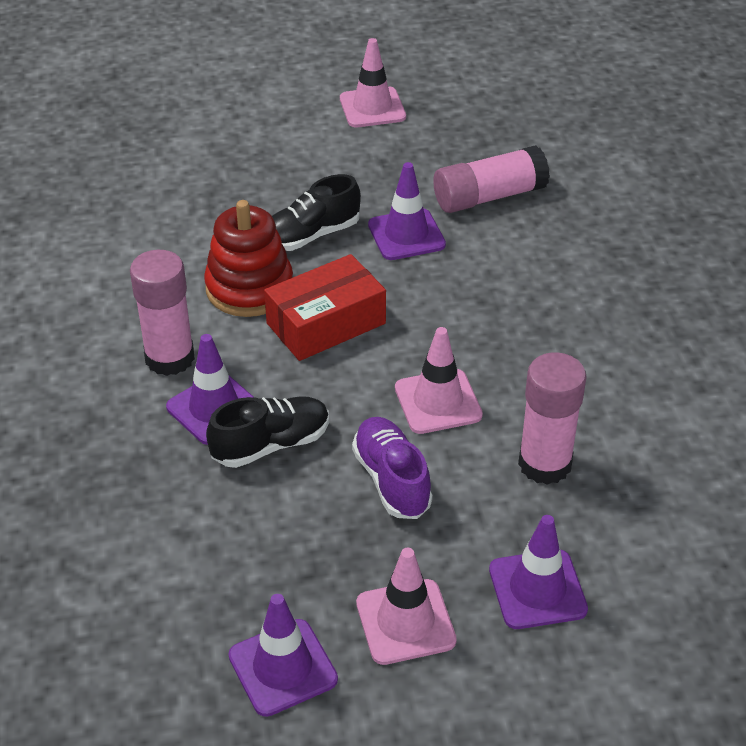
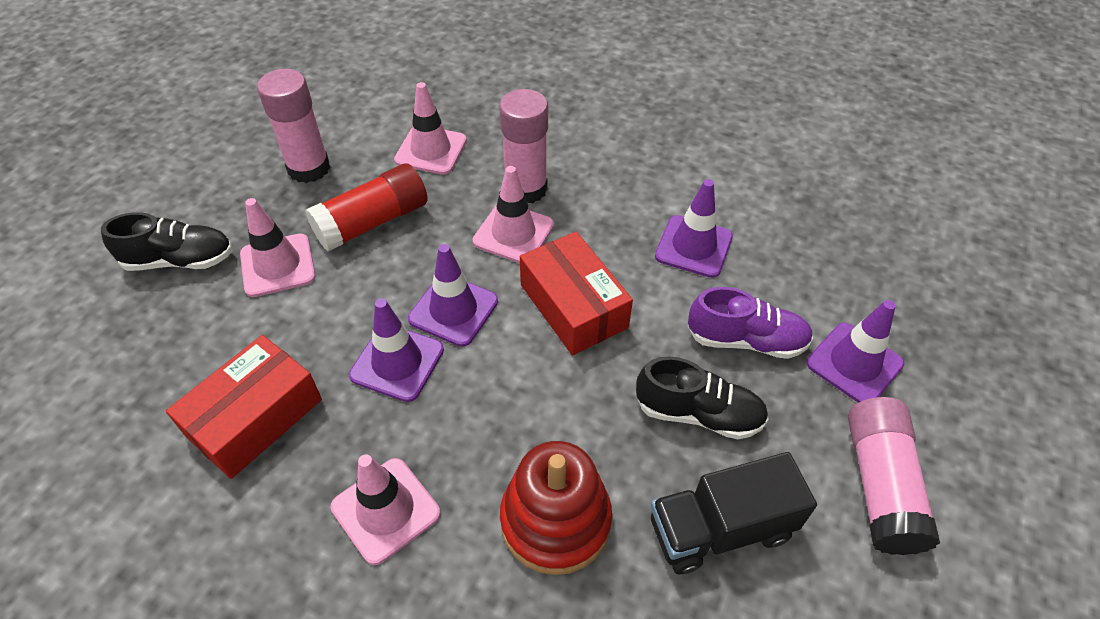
black truck: none = 0 -> [650,452,817,574] = 1
pink traffic cone: [340,38,406,127] [356,548,457,665] [395,327,483,434] = 3 -> [240,198,316,297] [331,454,440,565] [394,82,467,175] [472,166,554,263] = 4
red box: [264,254,386,361] = 1 -> [166,335,322,479] [520,231,633,355] = 2
red glue stick: none = 0 -> [305,163,428,251] = 1

